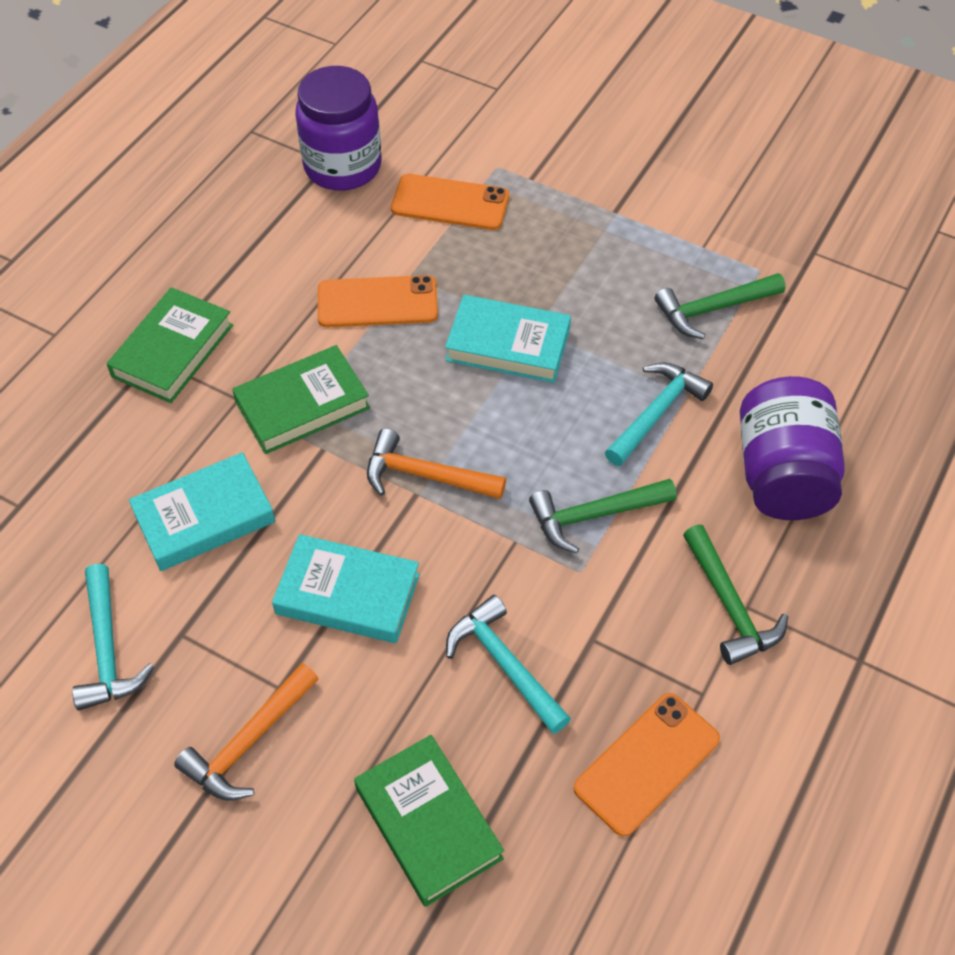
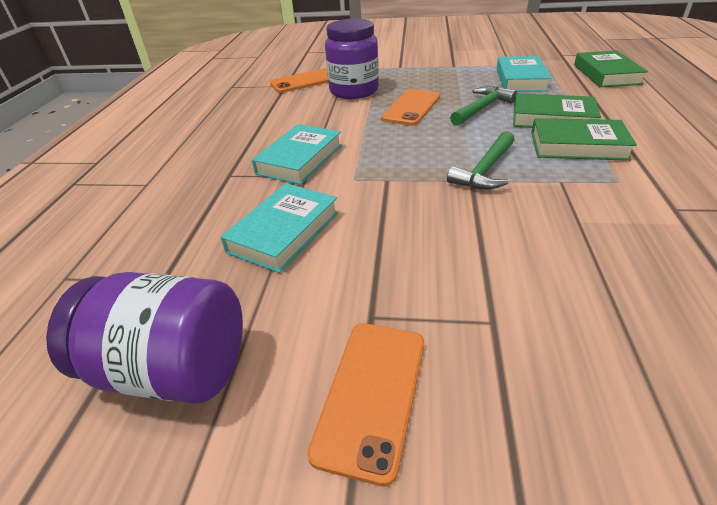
green hammer: [529,479,677,554] [655,273,786,339] [683,524,788,665] = 3 -> [447,131,515,190] [450,86,517,126] = 2
orange hammer: [174,663,319,800] [367,428,506,499] = 2 -> none = 0
turquoise hammer: [72,564,154,710] [446,595,571,734] [605,362,713,466] = 3 -> none = 0

